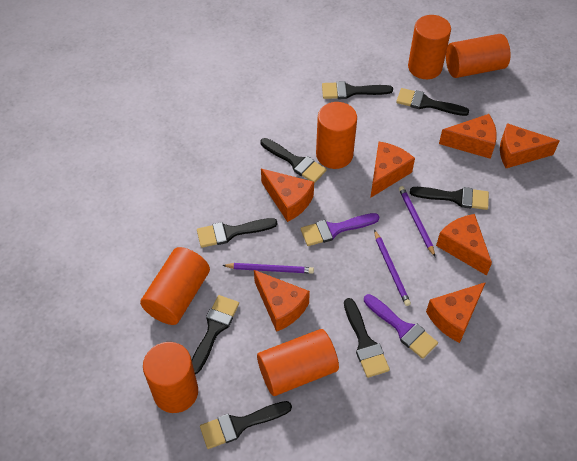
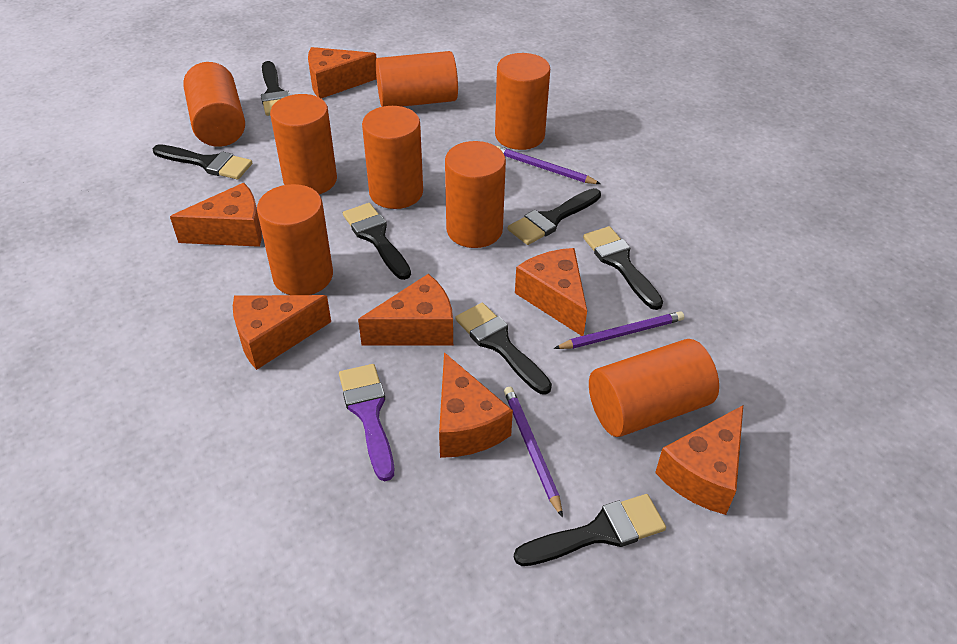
black brush: [192,295,239,374] [197,218,277,248] [200,401,292,449] [260,138,327,183] [322,81,393,99] [344,298,390,378] [396,88,469,116] [410,187,489,210] = 8 -> [152,144,252,180] [261,61,290,116] [343,203,411,280] [455,303,552,395] [508,188,601,245] [514,494,666,566] [583,226,663,310] = 7
orange cylinder: [140,247,210,325] [143,342,198,413] [257,329,339,396] [316,102,357,169] [408,15,451,79] [446,34,511,78] = 6 -> [183,62,245,147] [257,184,333,295] [270,94,337,194] [362,106,423,209] [375,51,458,107] [445,141,506,248] [495,53,550,150] [589,339,719,437] = 8
purple brush: [301,213,379,246] [364,294,438,359] = 2 -> [339,364,394,481] = 1

